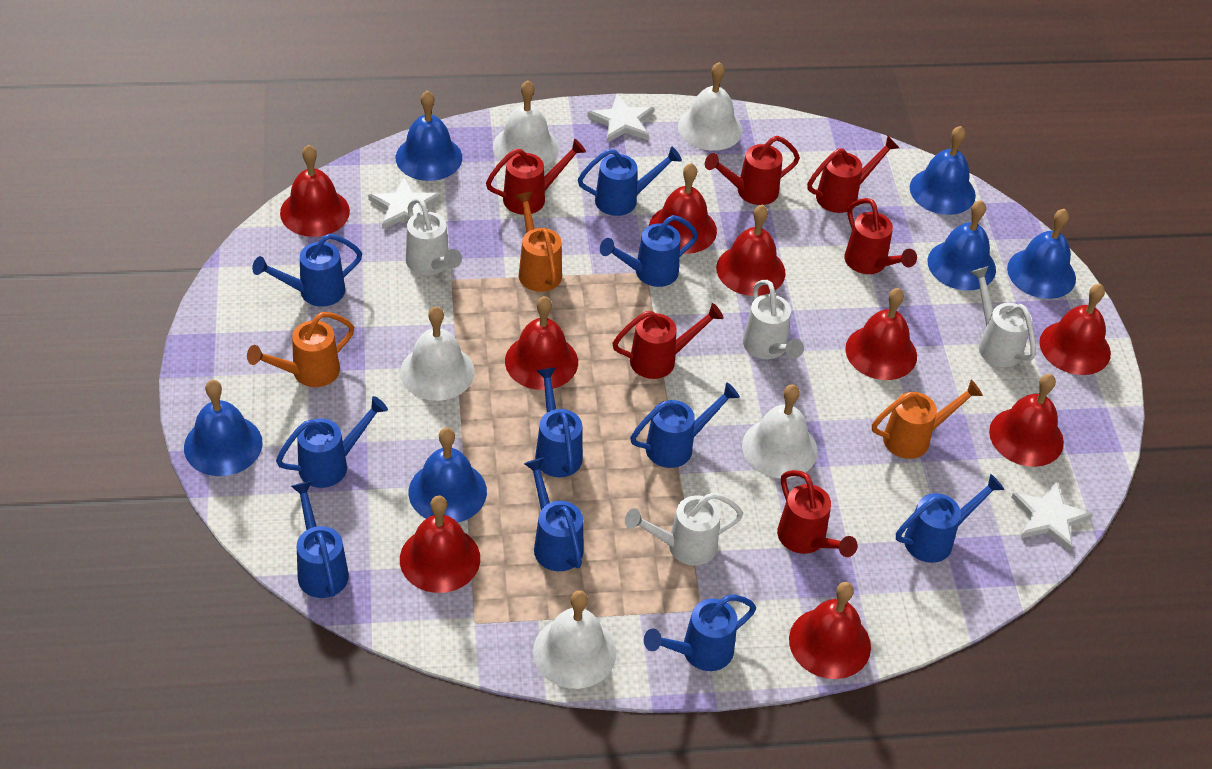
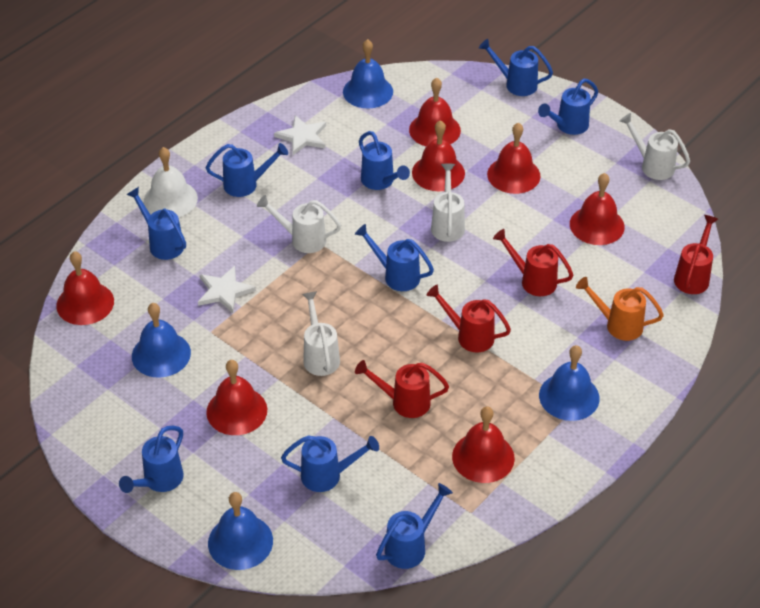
blue bell: [184,380,263,476] [396,90,462,181] [409,428,487,523] [910,126,976,215] [928,200,996,291] [1007,209,1076,299] = 6 -> [132,303,191,378] [208,492,273,570] [343,39,393,108] [539,345,600,421] = 4
blue watering can: [252,234,362,307] [276,396,388,488] [291,481,349,598] [524,458,584,571] [535,367,583,477] [578,146,682,216] [600,215,698,287] [630,382,740,468] [644,595,756,671] [896,474,1004,563] = 10 -> [119,426,184,493] [126,187,186,260] [206,143,288,197] [281,435,379,492] [355,224,434,291] [359,131,410,190] [376,483,453,569] [479,39,553,96] [538,79,598,135] = 9
orange watering can: [247,312,354,387] [515,192,562,292] [872,380,983,459] = 3 -> [576,277,664,341] = 1
red bell: [280,145,350,237] [400,495,480,593] [505,296,578,390] [649,163,717,254] [716,205,786,296] [789,582,871,679] [845,288,917,380] [989,374,1064,467] [1040,284,1111,375] = 9 -> [56,251,114,325] [206,360,267,435] [409,78,461,146] [412,120,465,191] [452,406,515,483] [487,122,540,194] [570,173,625,245] = 7
red watering can: [486,139,586,215] [612,303,724,379] [705,136,800,205] [777,470,858,557] [807,136,899,213] [844,198,917,274] = 6 -> [355,360,449,418] [427,285,511,353] [493,229,573,296] [674,215,718,294] = 4
white bell: [400,306,475,401] [493,80,559,166] [533,590,616,689] [678,62,743,151] [742,384,818,479] = 5 -> [144,147,198,217] = 1
white star: [368,177,440,230] [587,94,654,143] [1011,481,1093,551] = 3 -> [198,266,256,313] [274,115,326,155] = 2

